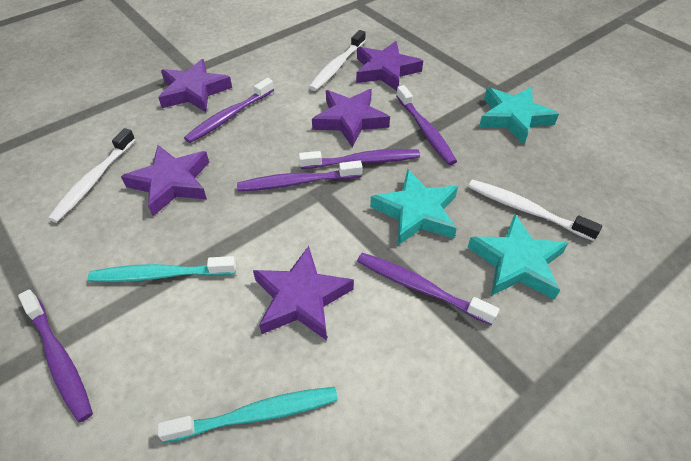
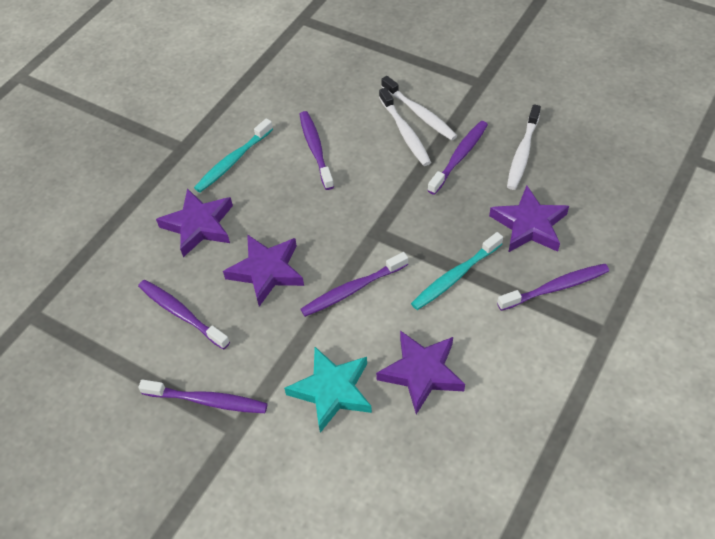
purple star: [121,145,209,216] [158,59,232,112] [253,246,354,341] [312,89,390,147] [356,41,423,91] = 5 -> [156,188,233,257] [223,234,304,306] [376,330,465,414] [489,186,569,253] = 4
turquoise star: [370,169,458,245] [467,214,568,300] [479,87,559,144] = 3 -> [284,347,372,433] = 1

